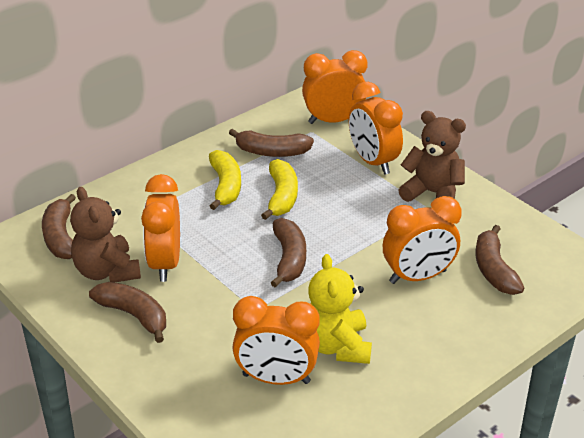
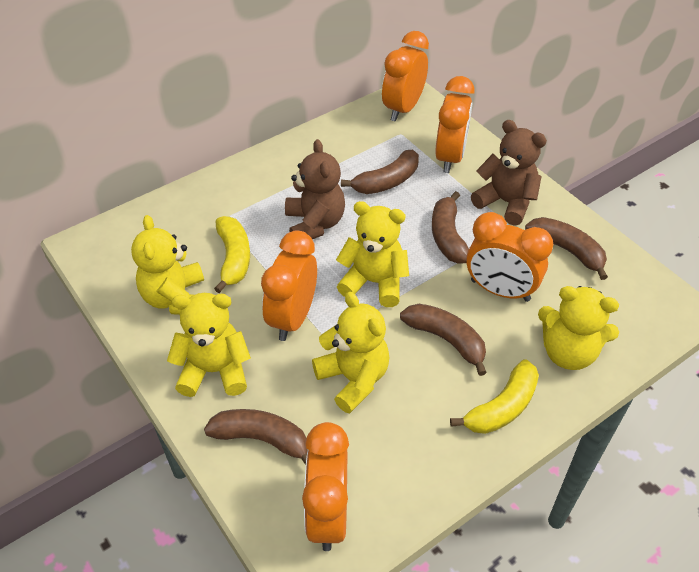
yellow teddy bear: [308,254,372,364] = 1 -> [131,215,204,315] [167,293,251,397] [312,292,390,413] [336,201,409,307] [538,286,619,370] = 5

